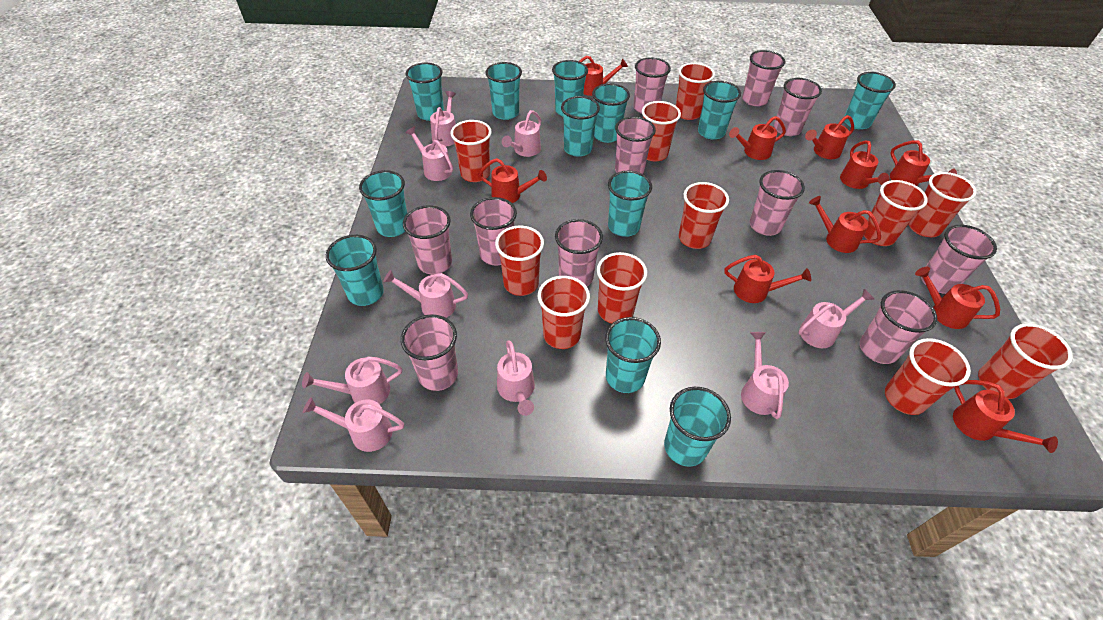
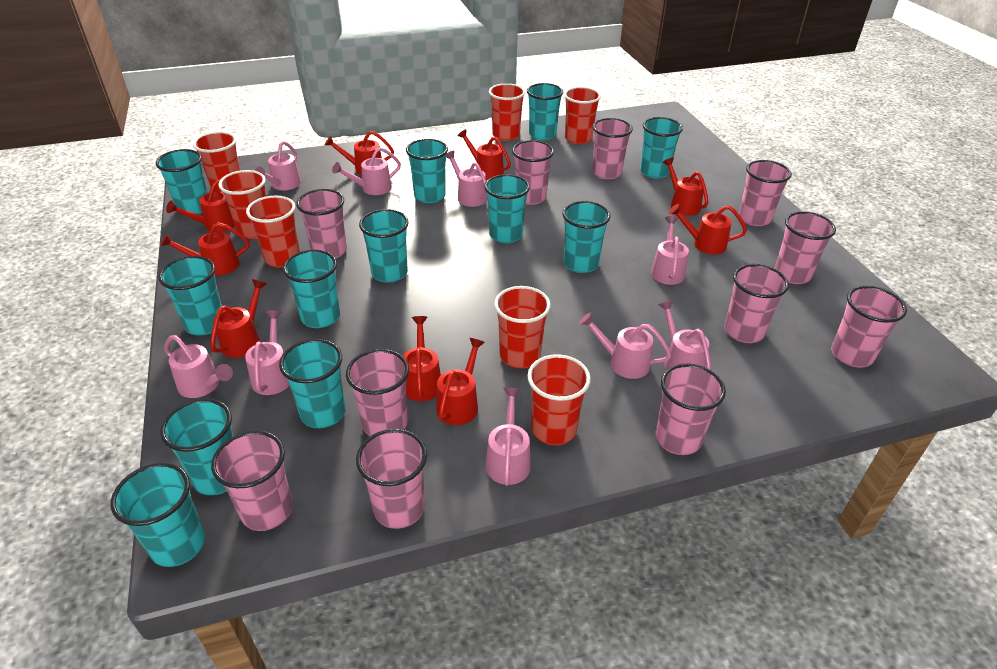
red cup: [451,120,491,182] [495,226,544,296] [538,276,590,349] [597,252,647,324] [642,101,681,161] [675,63,715,120] [679,182,729,249] [864,180,928,246] [885,338,971,415] [908,172,977,237] [978,323,1073,399] = 11 -> [193,132,240,192] [218,170,266,239] [246,196,300,268] [489,83,525,141] [494,286,551,368] [527,354,591,445] [564,87,601,144] = 7
red watering can: [479,158,547,203] [579,56,628,96] [724,255,811,303] [729,116,786,160] [805,115,854,159] [809,196,881,253] [840,140,890,189] [890,140,957,186] [915,267,1000,329] [953,380,1058,453] = 10 -> [160,222,250,275] [166,180,235,232] [210,279,267,358] [325,131,394,175] [403,316,441,401] [436,338,485,425] [457,129,511,180] [663,157,708,216] [669,204,747,254] = 9

